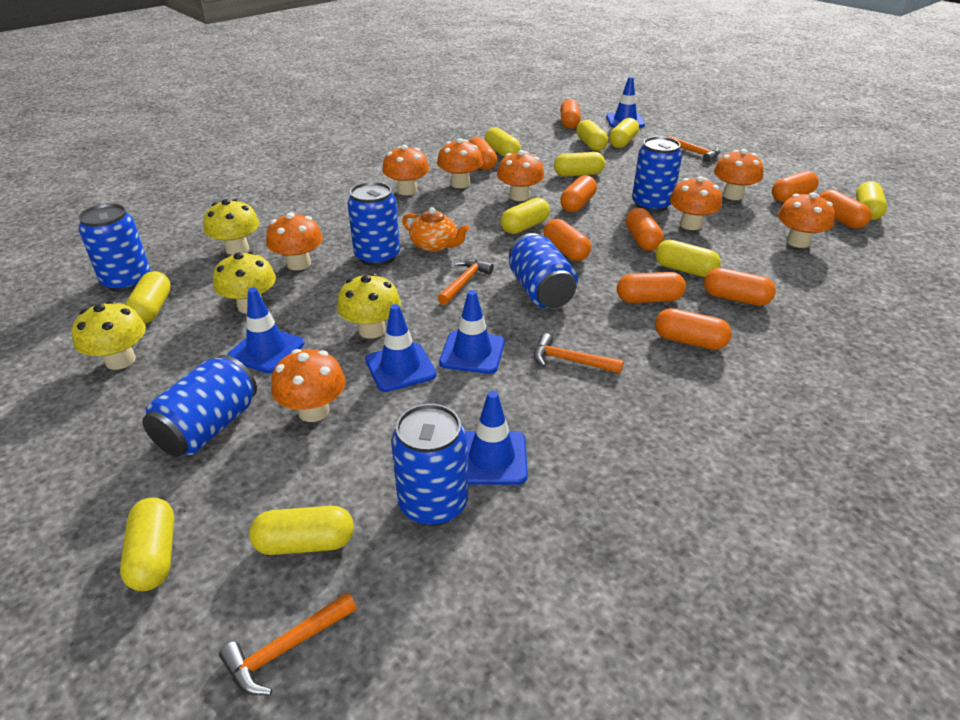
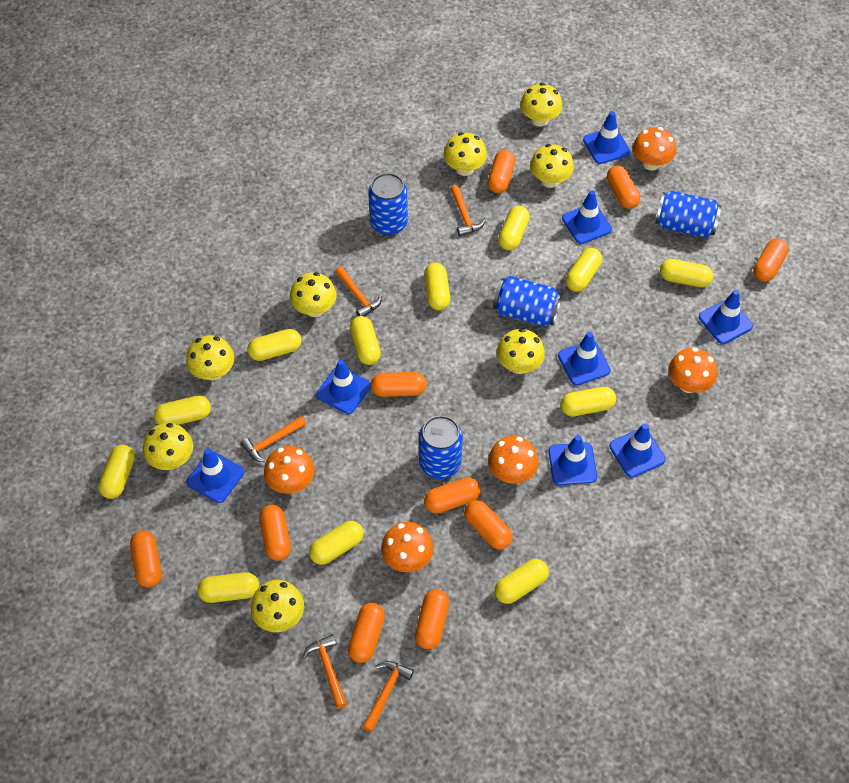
blue can: [78,203,151,292] [142,355,257,457] [347,182,400,266] [391,404,468,526] [509,233,578,308] [632,136,682,212] = 6 -> [368,173,408,235] [419,415,463,479] [493,276,562,326] [655,191,722,238] = 4
blue traffic cone: [228,288,305,373] [365,304,436,392] [439,290,505,374] [466,391,528,485] [606,77,645,128] = 5 -> [186,448,244,503] [316,360,371,414] [548,435,597,485] [558,332,611,385] [562,190,612,244] [583,111,630,164] [609,423,666,478] [699,290,753,344] = 8
orange hammer: [219,592,357,695] [438,259,494,305] [534,333,624,374] [668,135,720,162] = 4 -> [240,416,306,462] [302,634,347,709] [335,266,382,316] [362,661,414,732] [450,185,485,236] = 5
orange mushroom: [266,212,323,270] [271,349,346,422] [382,145,429,195] [437,138,483,188] [497,150,544,201] [670,176,722,230] [714,149,764,200] [778,192,835,248] = 8 -> [264,446,314,494] [381,522,433,572] [488,436,538,483] [633,127,676,170] [669,347,717,393] = 5
orange teapot: [402,207,469,252] = 1 -> none = 0
yellow capsule: [120,497,174,591] [125,271,171,324] [249,506,354,555] [485,127,521,157] [501,198,550,234] [554,152,605,177] [576,120,608,151] [609,118,639,148] [655,240,721,277] [856,181,887,220] = 10 -> [98,445,135,499] [154,396,211,425] [198,572,259,603] [247,329,302,361] [309,521,364,565] [350,316,381,365] [424,263,450,310] [494,559,549,604] [498,206,530,250] [561,387,616,416] [566,248,602,292] [660,259,713,287] = 12
yellow mushroom: [72,300,146,370] [203,199,259,255] [213,251,276,314] [337,273,401,339] = 4 -> [143,423,193,470] [186,335,234,381] [251,580,304,632] [290,272,336,317] [444,132,487,176] [497,328,545,374] [520,83,563,127] [530,144,574,188] = 8

